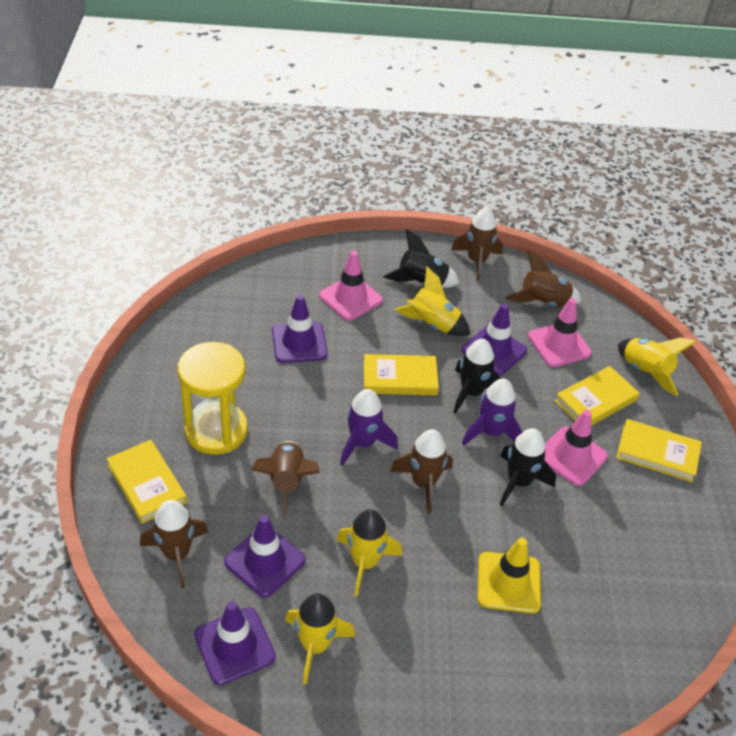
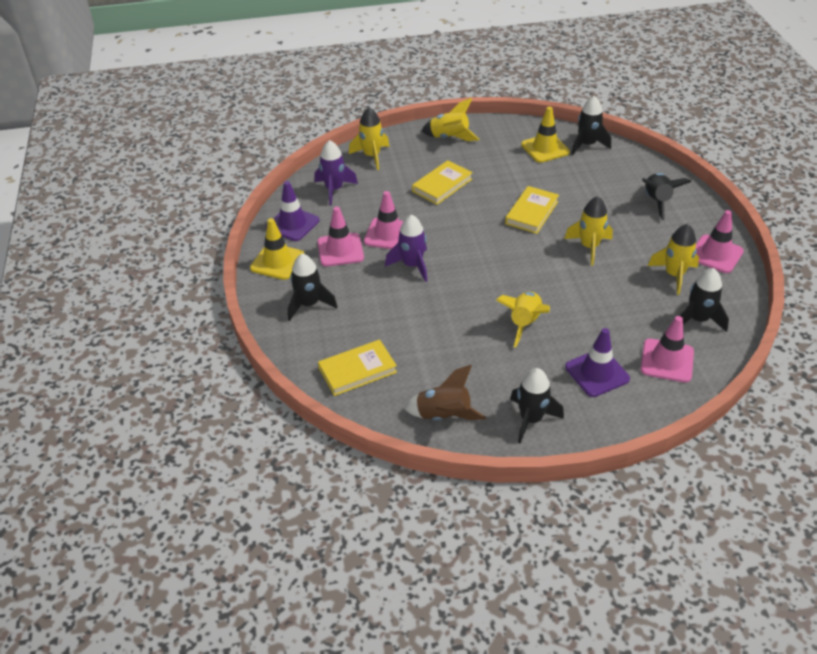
black rocket: [383,229,460,288] [453,339,501,414] [500,428,556,506] = 3 -> [288,254,337,321] [510,368,564,444] [571,96,611,155] [642,173,691,220] [680,268,729,332] = 5
brown rocket: [140,500,209,588] [251,441,320,520] [390,429,453,514] [451,207,503,281] [505,249,582,307] = 5 -> [404,365,486,420] = 1
pink traffic cone: [319,251,383,321] [528,298,592,367] [544,410,608,486] = 3 -> [317,207,364,266] [364,191,404,249] [640,316,694,383] [696,210,744,273] = 4
purple traffic cone: [194,601,276,685] [224,515,306,598] [272,295,327,363] [462,303,527,375] = 4 -> [266,181,319,241] [565,328,630,397] = 2
yellow book: [107,440,187,524] [363,354,439,396] [555,366,640,426] [616,419,702,482] = 4 -> [318,339,397,396] [412,160,473,205] [505,186,559,234] = 3
yellow hourglass: [177,342,248,455] = 1 -> none = 0
yellow rocket: [285,593,355,685] [337,509,402,597] [395,267,470,336] [618,337,696,396] = 4 -> [349,107,389,170] [422,98,480,141] [496,291,550,347] [564,196,613,265] [648,224,699,295] = 5
yellow traffic cone: [477,538,541,613] = 1 -> [250,218,304,280] [521,107,570,163] = 2

